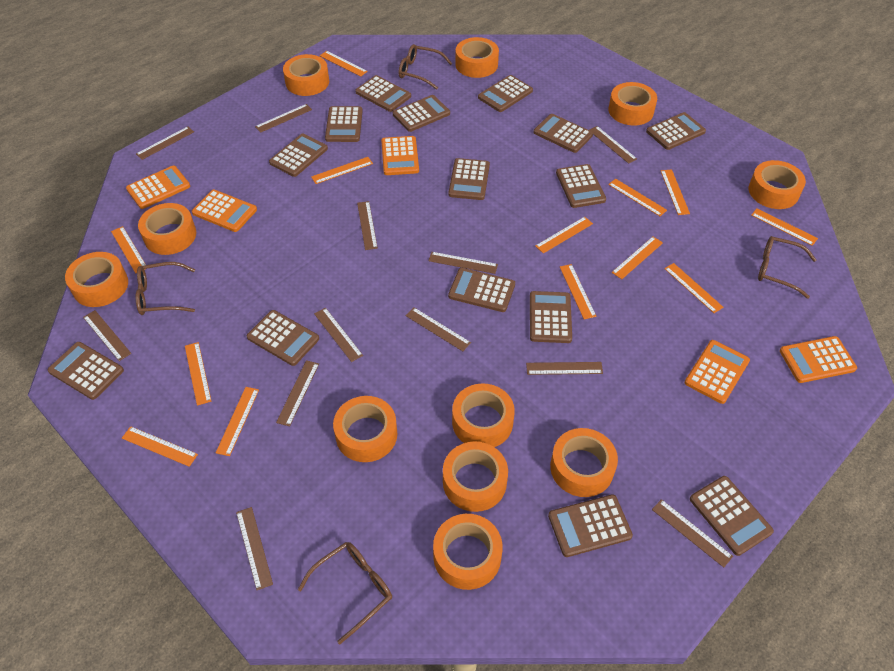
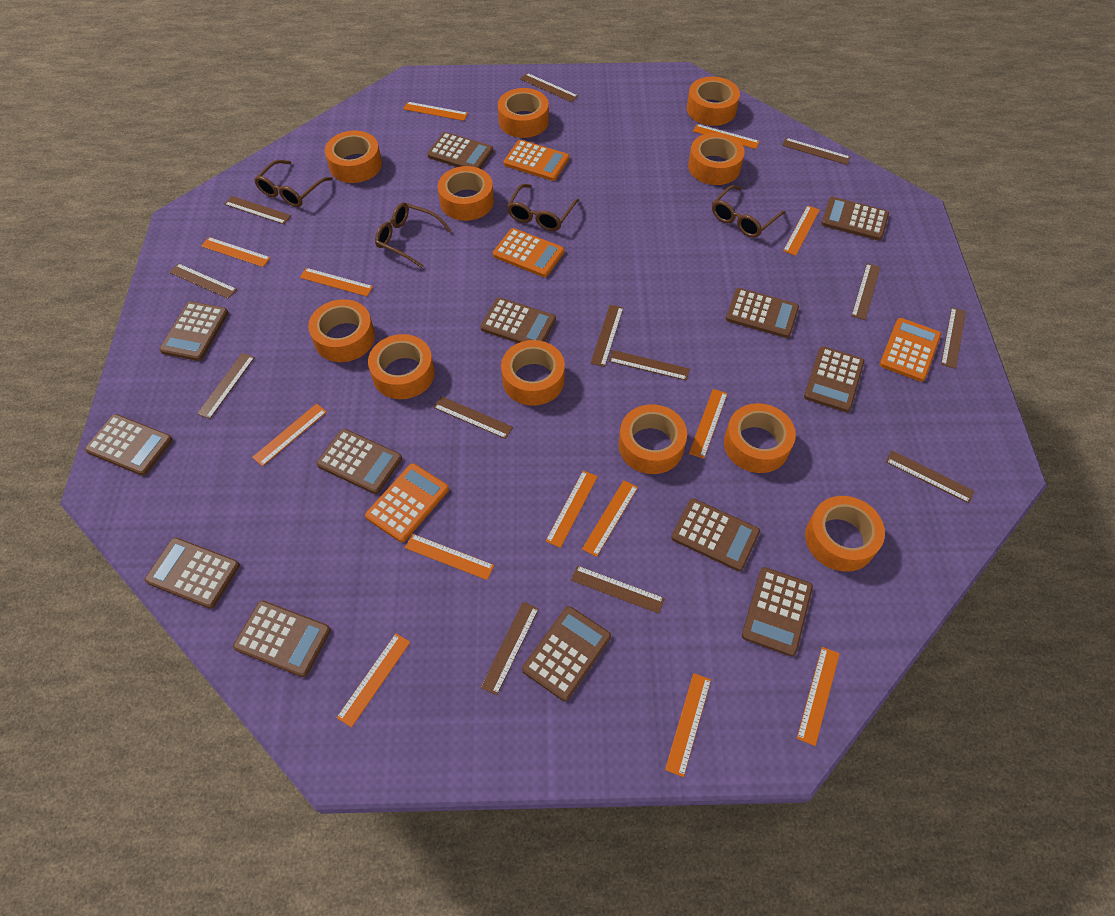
brown calculator: [48,342,124,400] [247,310,319,366] [269,134,328,177] [325,106,363,142] [355,75,411,112] [393,95,450,132] [448,158,490,200] [448,268,515,312] [478,75,533,112] [530,291,572,343] [534,114,593,153] [548,495,633,557] [556,164,606,208] [646,112,706,150] [690,476,774,556] = 15 -> [85,414,173,476] [145,537,240,609] [159,301,228,361] [233,600,331,677] [316,429,402,494] [427,132,493,169] [480,297,556,343] [522,606,611,701] [671,498,760,571] [726,288,799,338] [742,567,813,656] [804,346,864,412] [821,197,889,241] = 13
brown ruler: [83,310,131,361] [136,127,194,160] [236,507,273,590] [255,104,312,133] [276,360,319,426] [314,308,363,362] [357,201,378,250] [405,307,471,351] [428,252,498,274] [526,362,603,375] [589,126,637,164] [652,499,733,568] = 12 -> [169,263,237,299] [197,353,255,419] [224,196,291,224] [433,396,513,439] [480,602,539,695] [520,73,578,102] [571,565,665,614] [591,305,623,367] [609,350,690,381] [782,138,850,165] [851,263,881,320] [886,450,975,503] [941,307,966,369] = 13
orange calculator: [126,166,190,209] [192,190,257,232] [381,136,419,175] [685,340,750,404] [780,336,857,383] = 5 -> [365,463,449,542] [493,228,565,277] [504,140,570,181] [879,318,941,382] = 4

